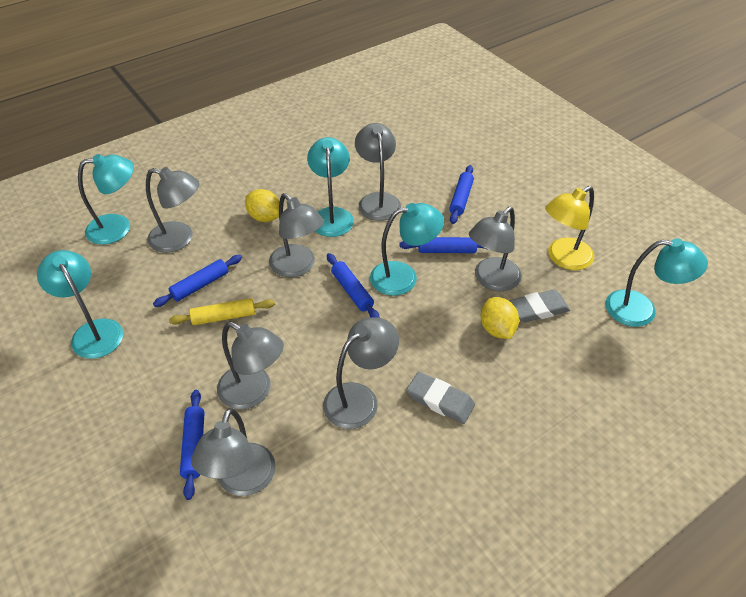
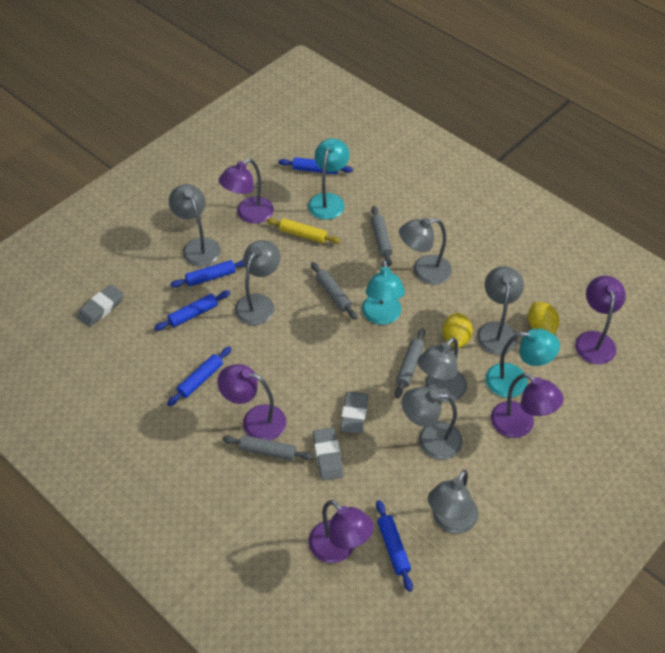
grey eraser: [406,372,475,424] [509,289,570,322] = 2 -> [77,284,124,327] [313,427,343,481] [340,392,368,434] = 3
grey rolling pin: none = 0 -> [222,435,314,461] [311,262,357,320] [371,206,392,267] [395,328,425,399] = 4
purple lamp: none = 0 -> [217,364,286,440] [219,159,274,224] [309,500,374,563] [491,373,564,438] [575,276,626,364] = 5
turquoise lamp: [37,250,123,359] [78,154,134,245] [307,137,354,237] [370,203,444,296] [605,238,708,327] = 5 -> [308,138,350,220] [362,259,405,325] [485,328,560,398] = 3
yellow lamp: [545,186,594,270] = 1 -> none = 0

